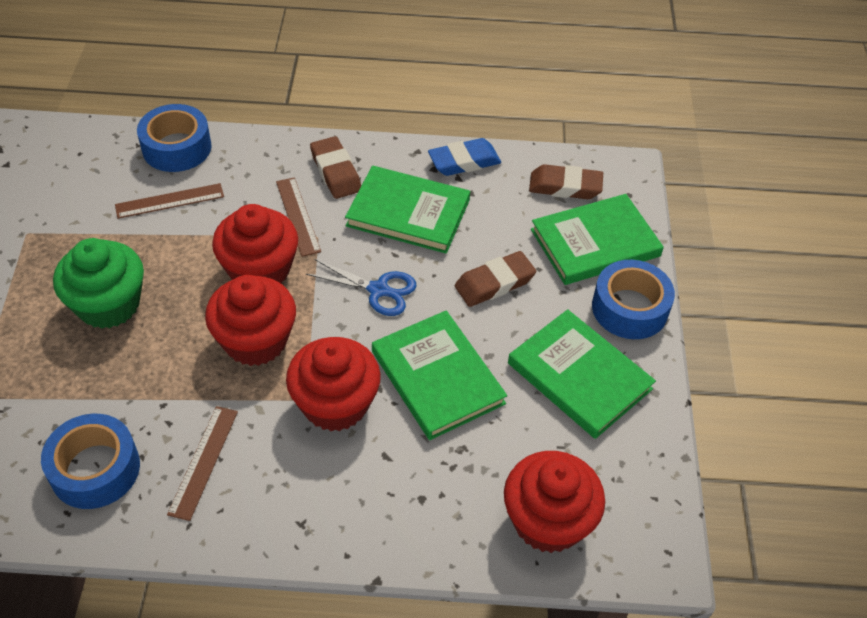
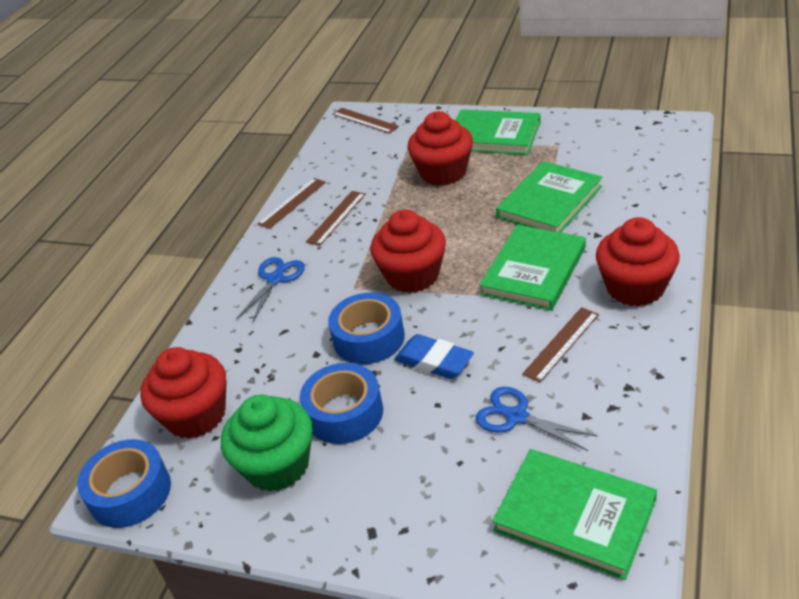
blue scissors: [306,259,416,316] = 1 -> [236,257,305,323] [476,387,598,451] = 2
brown eraser: [310,136,361,199] [455,251,536,307] [529,164,603,199] = 3 -> none = 0
brown ruler: [115,183,224,219] [167,406,238,521] [276,177,321,257] = 3 -> [258,178,326,229] [306,191,366,246] [332,108,399,134] [522,307,599,383] = 4

